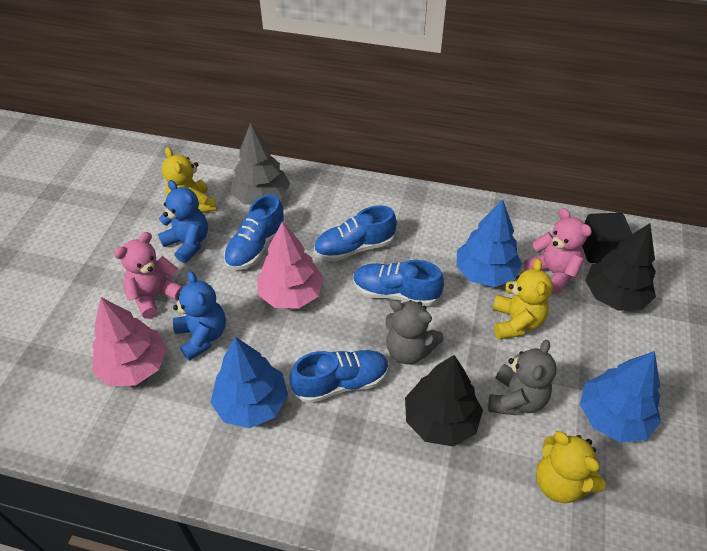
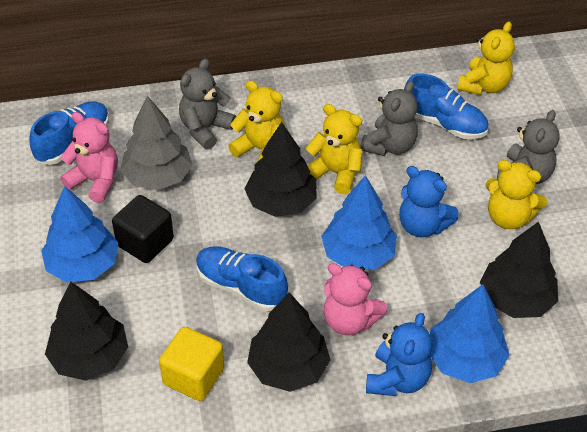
black tree: [405,355,483,447] [585,223,656,311] = 2 -> [45,282,128,381] [245,122,317,217] [247,293,330,392] [480,222,558,318] = 4
blue shoe: [224,194,286,270] [289,350,389,403] [314,205,397,262] [353,260,444,306] = 4 -> [29,101,109,165] [196,246,288,311] [404,74,488,139] = 3
grey teddy bear: [386,300,444,364] [488,340,557,416] = 2 -> [179,59,236,150] [360,81,418,156] [497,110,560,184] = 3
pink tree: [92,297,167,386] [257,221,324,309] = 2 -> none = 0
yellow cube: none = 0 -> [159,327,224,401] = 1
yellow teddy bear: [162,147,216,213] [492,259,553,340] [536,431,606,503] = 3 -> [228,81,285,161] [305,104,363,194] [457,22,515,95] [486,160,547,229] = 4

